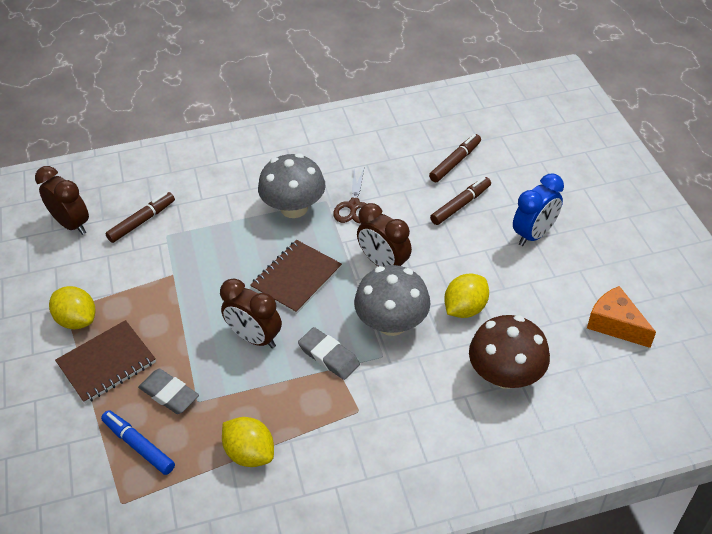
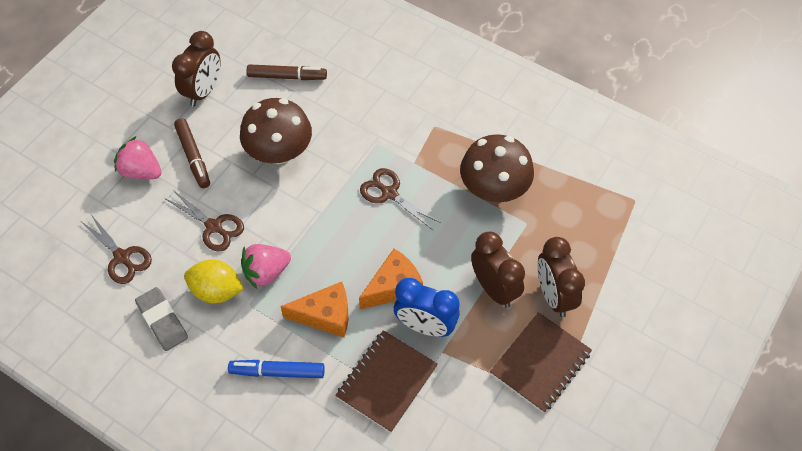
brown marker: [105,192,175,243] [429,134,481,182] [430,177,491,225] = 3 -> [174,118,210,188] [247,64,327,80] = 2
brown mushroom: [469,315,550,389] = 1 -> [240,98,312,164] [460,134,534,202] = 2
brown scissors: [333,168,367,223] = 1 -> [82,215,152,284] [166,190,244,251] [360,168,441,230] = 3
grey eraser: [138,369,199,414] [298,327,360,380] = 2 -> [135,287,188,351] = 1
grey mushroom: [258,153,325,218] [354,265,431,336] = 2 -> none = 0
orange cheese: [587,286,656,348] = 1 -> [280,282,348,338] [359,249,423,309] = 2
pink strawberry: none = 0 -> [114,136,162,179] [241,244,291,289] = 2
yellow lemon: [49,286,95,329] [222,417,274,467] [444,274,489,318] = 3 -> [184,260,244,303] = 1

